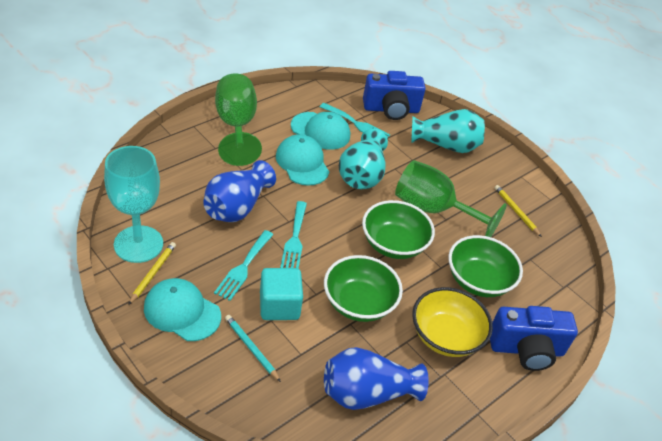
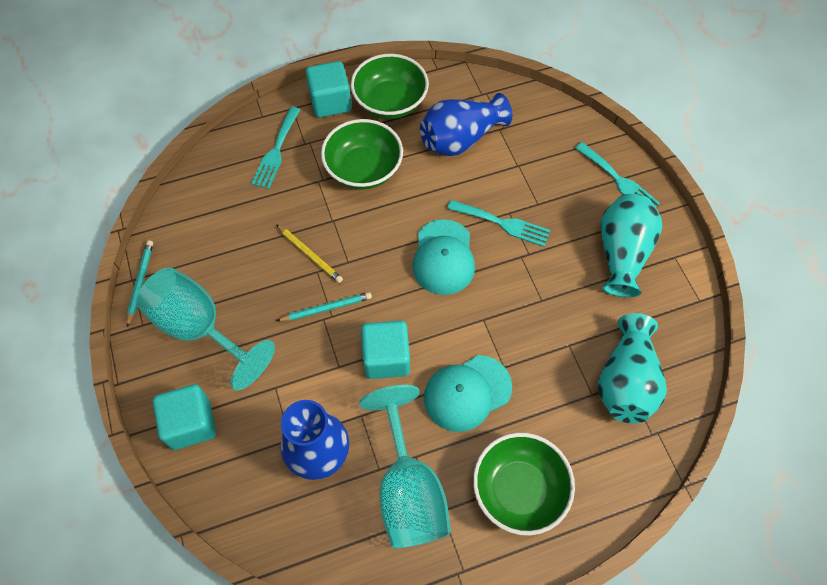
blue camera: [363,71,426,120] [490,306,578,371] = 2 -> none = 0
green goblet: [215,73,262,166] [395,160,507,237] = 2 -> none = 0
turquoise cap: [144,278,221,341] [276,134,329,186] [291,112,350,150] = 3 -> [412,219,475,295] [424,355,512,432] = 2
turquoise cube: [260,268,303,320] = 1 -> [153,384,216,450] [306,61,352,118] [361,321,410,379] = 3
turquoise goblet: [104,146,163,263] = 1 -> [136,268,275,390] [359,385,451,548] = 2
turquoise pencil: [225,315,281,382] = 1 -> [127,240,153,327] [276,292,372,321] = 2
yellow bowl: [412,287,493,357] = 1 -> none = 0
yellow pencil: [128,242,176,305] [495,185,542,237] = 2 -> [276,224,343,283] = 1

